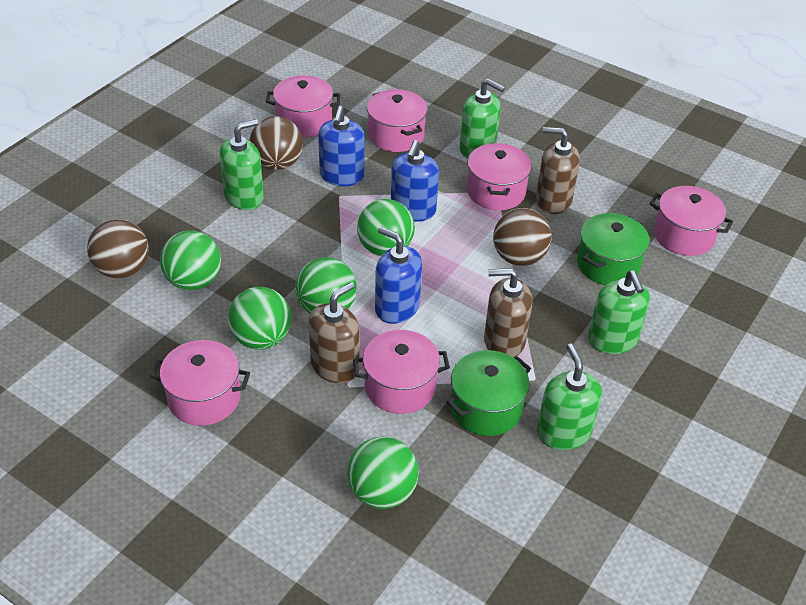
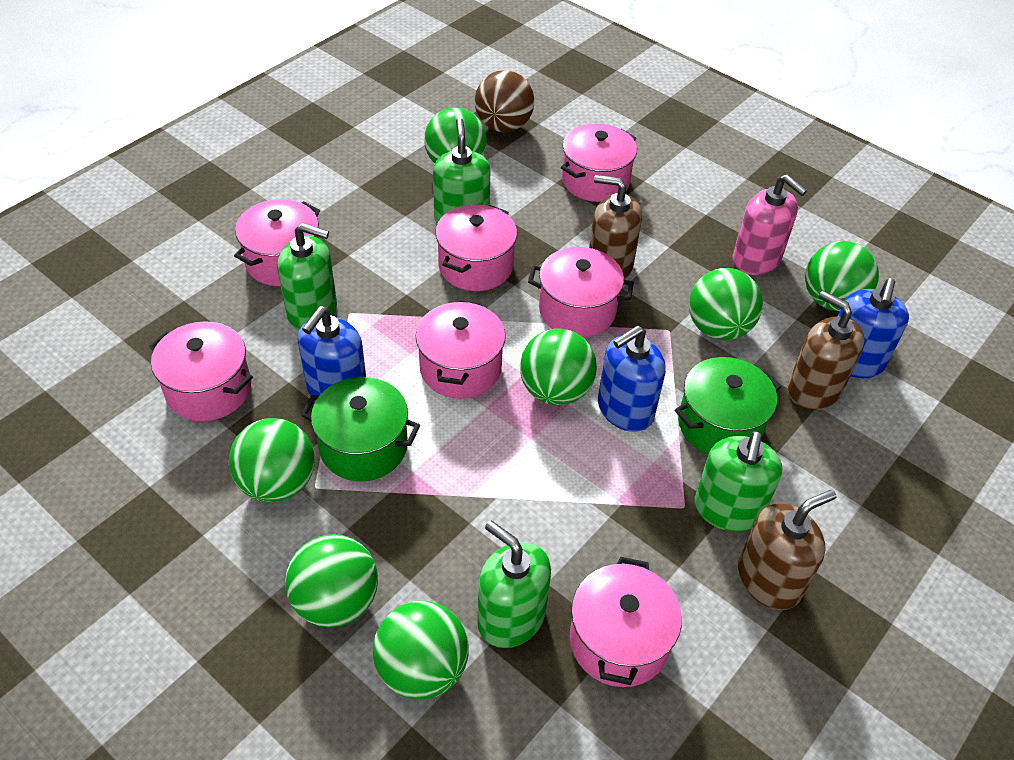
brown ball: [87,219,149,278] [250,116,303,170] [493,208,551,266] = 3 -> [475,70,534,132] = 1
green ball: [160,230,221,290] [228,287,291,350] [295,257,357,314] [347,437,419,509] [357,199,415,256] = 5 -> [229,418,315,502] [285,534,378,628] [373,601,469,700] [424,108,487,163] [520,328,597,405] [689,268,763,340] [805,241,879,311] = 7
pink pot: [150,340,250,426] [266,75,341,137] [353,330,450,414] [367,89,427,152] [467,143,532,210] [649,186,733,256] = 6 -> [149,321,253,421] [234,199,320,286] [416,300,506,399] [435,204,517,291] [528,247,634,337] [561,124,637,202] [570,557,682,687] = 7
pink soap dispenser: none = 0 -> [733,174,807,275] = 1

